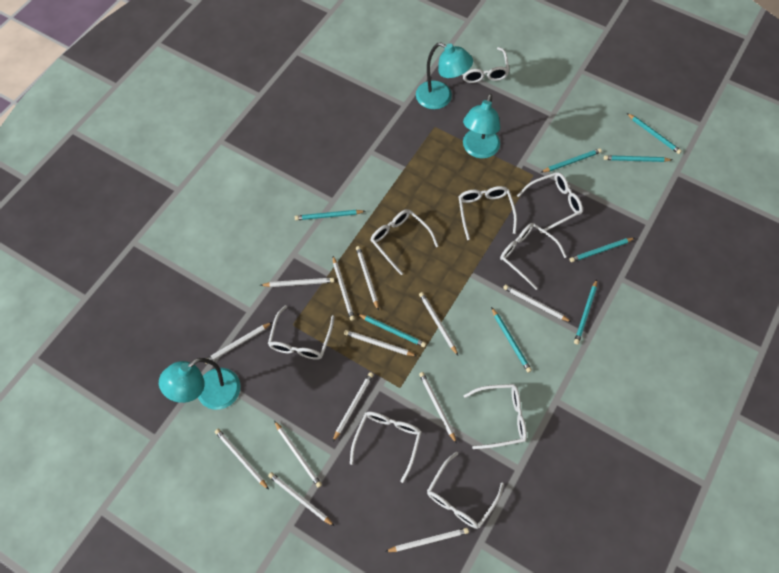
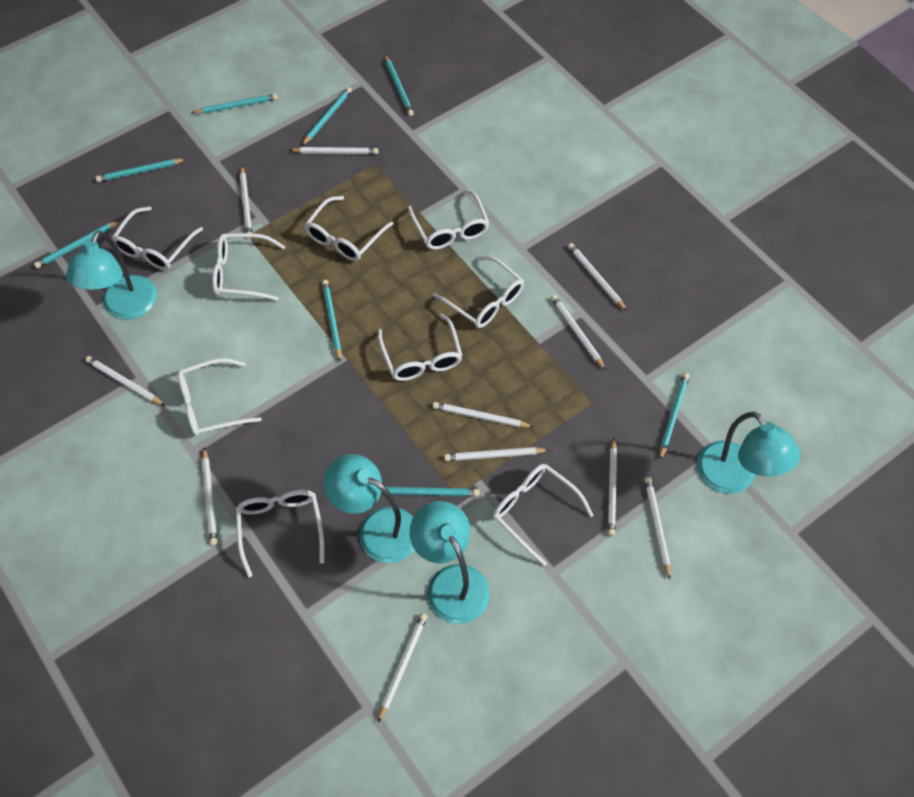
turquoise lamp: [159,358,241,410] [416,42,473,109] [463,94,500,158] = 3 -> [66,231,157,320] [324,454,415,563] [409,501,490,624] [697,412,800,494] = 4
white pencil: [205,322,272,364] [215,429,269,490] [260,278,334,287] [268,472,334,526] [274,421,322,488] [333,256,355,321] [333,372,374,441] [344,330,417,356] [356,246,379,311] [385,528,469,552] [419,292,458,355] [419,372,457,444] [503,284,571,322] = 13 -> [85,356,165,406] [202,447,217,545] [240,166,252,238] [290,147,378,154] [378,613,428,722] [433,402,533,428] [444,447,549,461] [551,295,606,370] [568,243,627,311] [608,438,617,536] [644,477,671,579] = 11

